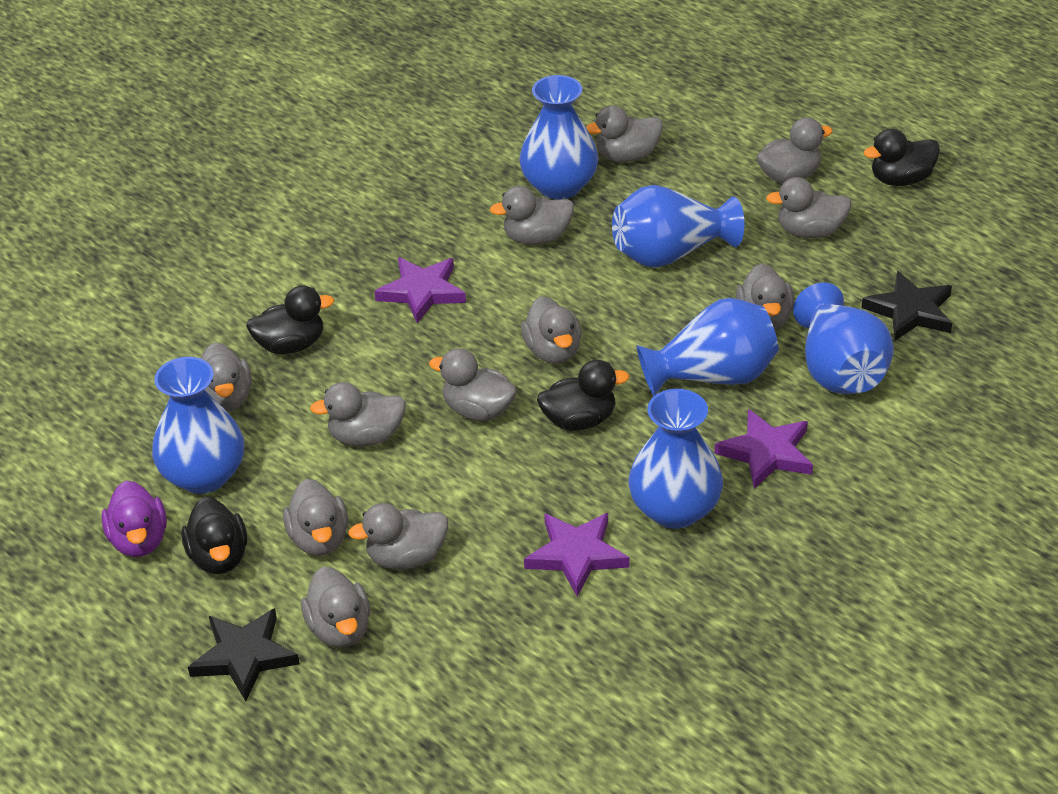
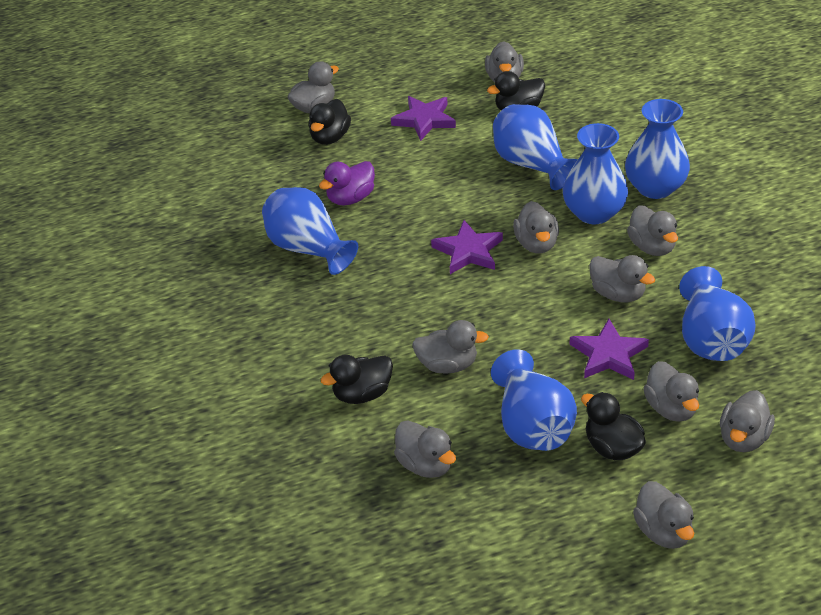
black star: [188,608,300,701] [861,271,952,341] = 2 -> none = 0
grey duck: [201,342,252,412] [283,479,348,556] [301,567,370,647] [310,382,406,447] [348,503,448,569] [429,348,517,421] [490,186,574,245] [521,296,582,364] [586,105,663,162] [736,263,794,330] [757,117,833,183] [766,177,851,238] = 12 -> [288,61,339,113] [394,420,456,478] [412,320,489,374] [485,41,524,82] [513,201,559,254] [589,255,655,302] [627,205,678,256] [633,481,694,549] [643,361,699,422] [720,390,775,452] = 10

